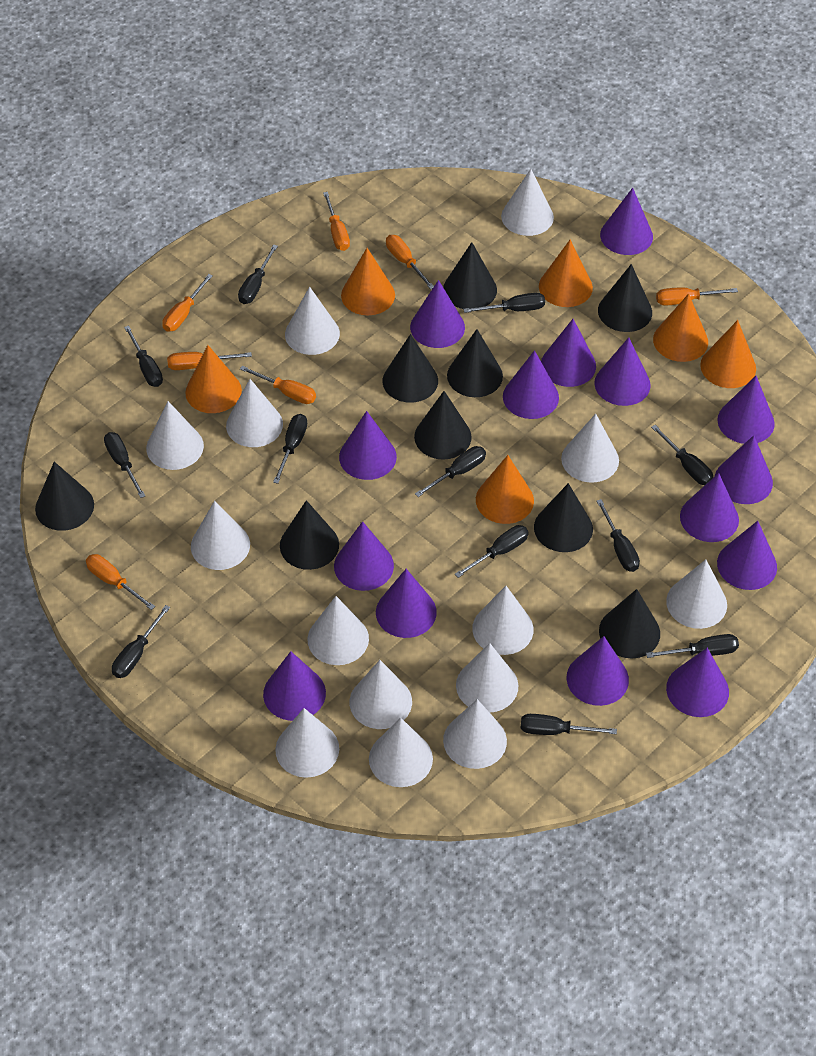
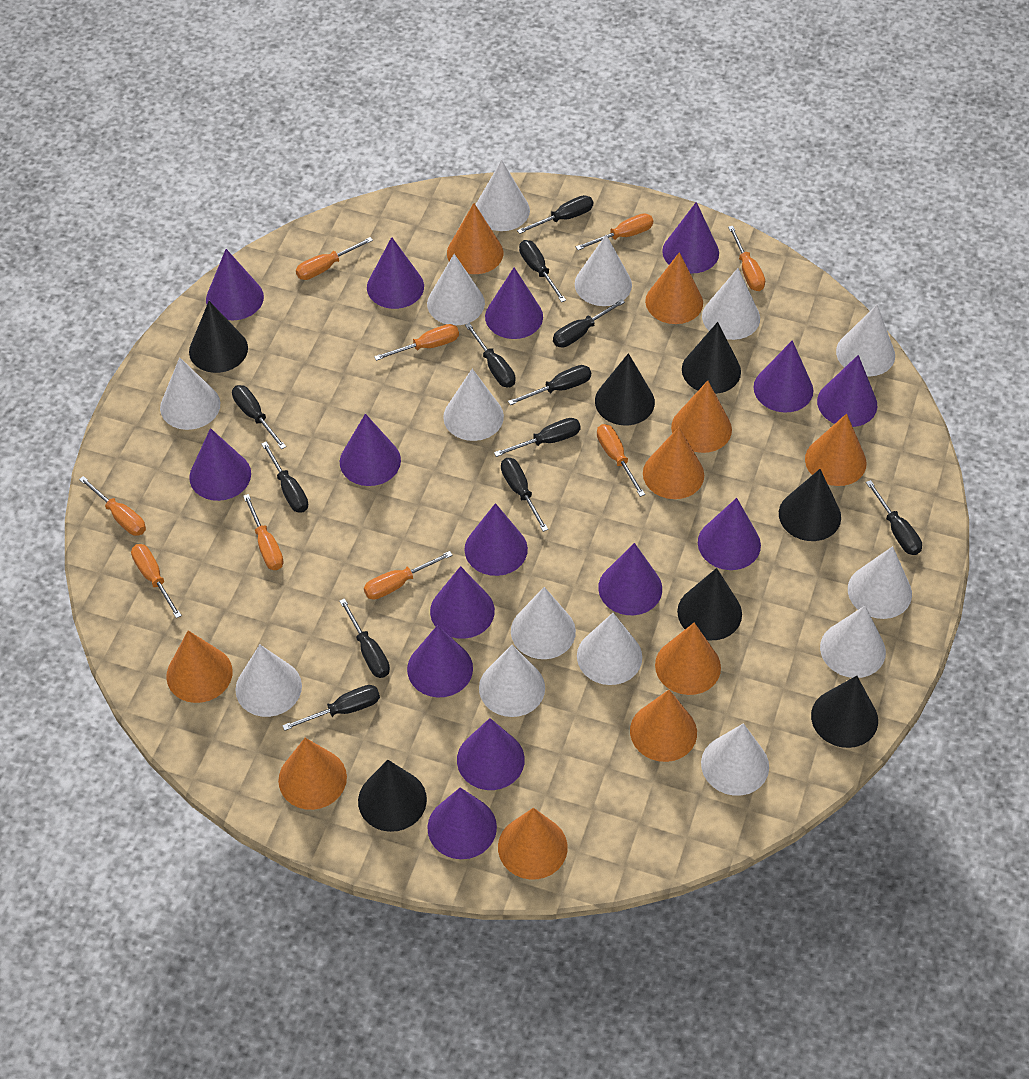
black cone: [35,462,94,531] [280,500,339,570] [382,334,438,403] [414,391,472,460] [443,242,497,309] [447,329,503,397] [534,483,593,552] [598,264,652,332] [599,589,660,658] = 9 -> [189,301,248,373] [358,760,427,832] [595,353,655,425] [677,568,742,640] [682,322,741,394] [779,469,841,541] [811,676,878,748] = 7
orange cone: [185,345,242,413] [341,248,395,315] [476,455,534,524] [539,240,593,307] [653,294,708,362] [700,320,756,388] = 6 -> [166,631,233,703] [278,738,347,810] [447,203,503,274] [498,808,568,879] [630,690,697,762] [643,427,704,499] [645,252,703,324] [655,622,721,695] [671,381,732,453] [805,414,867,486] = 10
orange screwdriver: [86,554,155,610] [162,274,213,332] [167,352,252,370] [240,366,316,404] [323,192,350,251] [386,235,434,289] [656,287,738,306] = 7 -> [79,476,146,536] [131,544,182,618] [243,494,284,570] [296,237,373,280] [364,551,453,600] [374,324,459,361] [576,213,653,250] [597,424,645,497] [728,226,765,291] = 9

